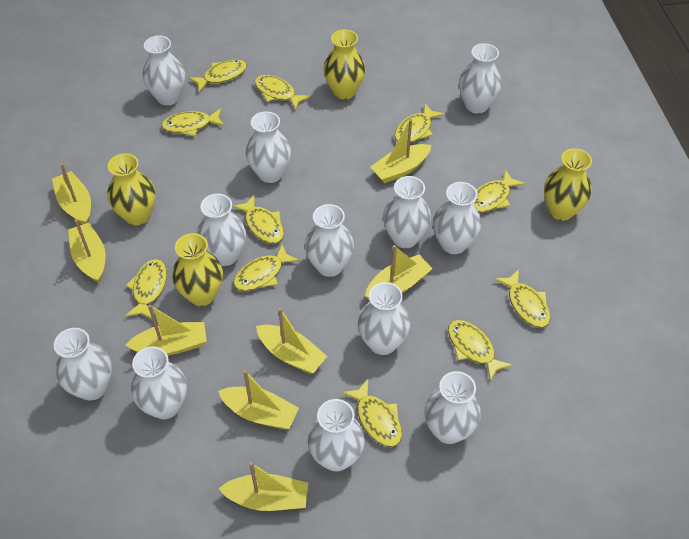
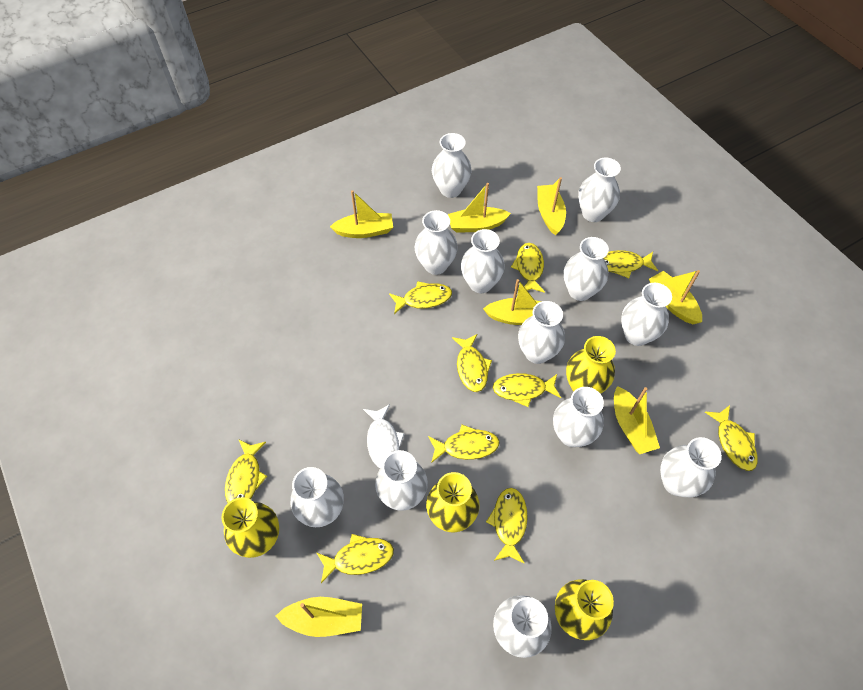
white fish: none = 0 -> [363,404,405,468] = 1
yellow boat: [52,163,91,224] [68,219,105,283] [126,305,207,356] [218,370,299,430] [218,462,308,511] [256,308,327,374] [365,245,433,300] [370,119,431,183] = 8 -> [276,597,362,637] [330,190,393,238] [448,183,511,233] [483,279,541,325] [537,177,566,235] [614,386,660,454] [649,270,702,324] = 7
yellow fish: [125,259,167,319] [161,108,225,136] [189,60,247,92] [232,194,284,244] [233,244,299,291] [255,75,310,110] [342,379,402,447] [394,104,444,143] [448,320,513,381] [473,169,525,213] [495,269,550,328] = 11 -> [225,439,267,503] [316,534,394,583] [389,281,452,314] [428,425,500,463] [452,334,492,392] [486,488,528,564] [493,373,561,407] [511,243,545,293] [603,250,658,278] [705,405,758,471] = 10

